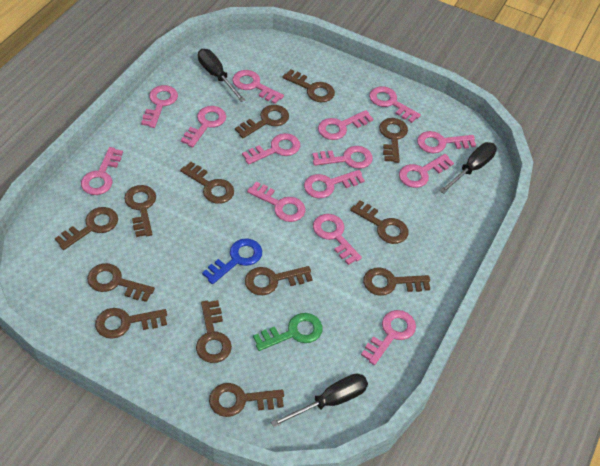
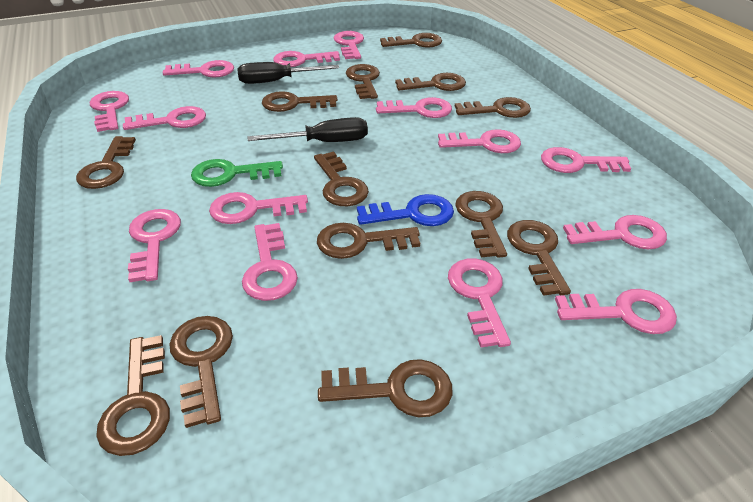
black screwdriver: [198,49,245,102] [271,373,368,427] [440,142,497,194] = 3 -> [237,62,339,84] [248,117,368,142] = 2

